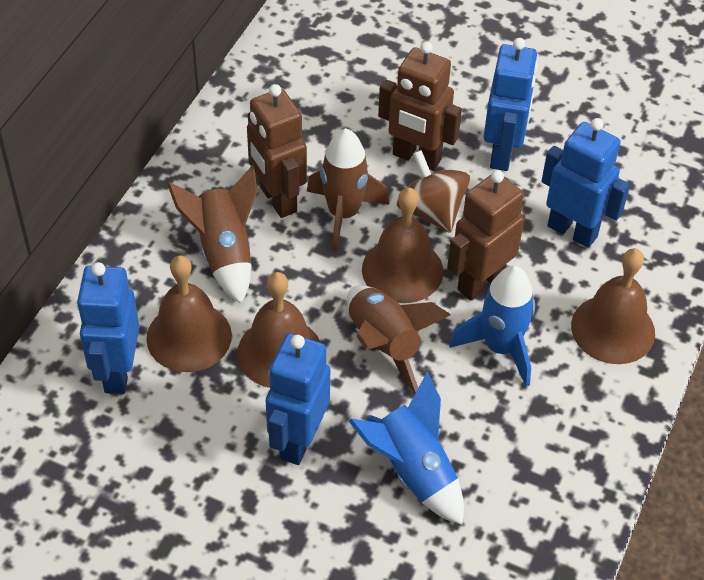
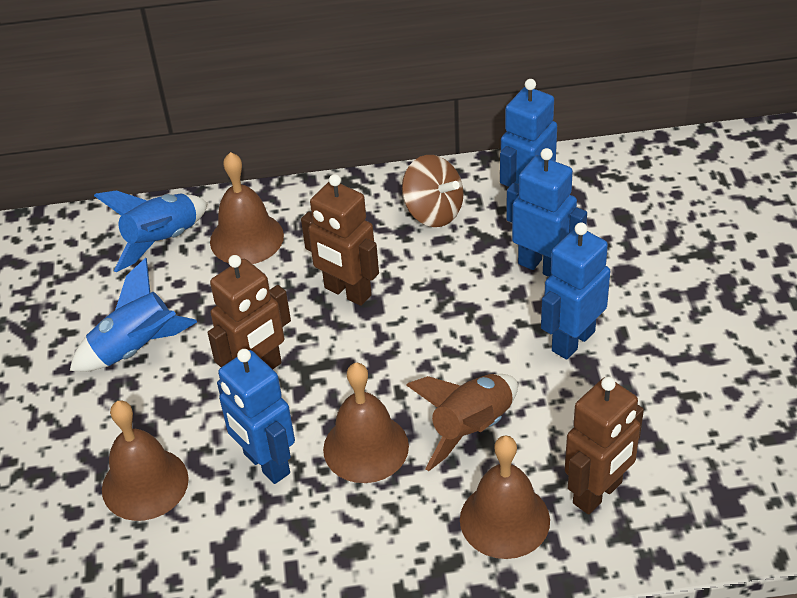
brown rocket: [167,165,257,304] [307,128,389,252] [347,285,450,393] = 3 -> [406,374,518,471] = 1

